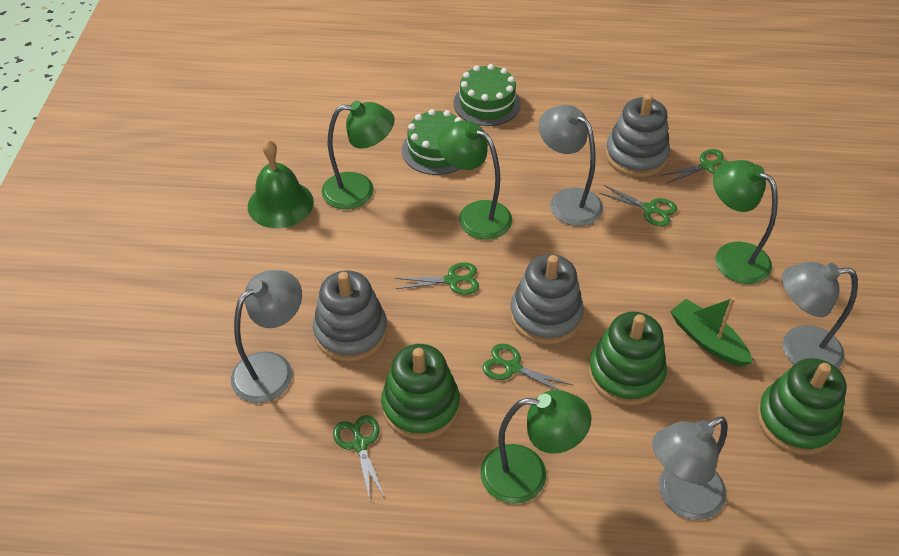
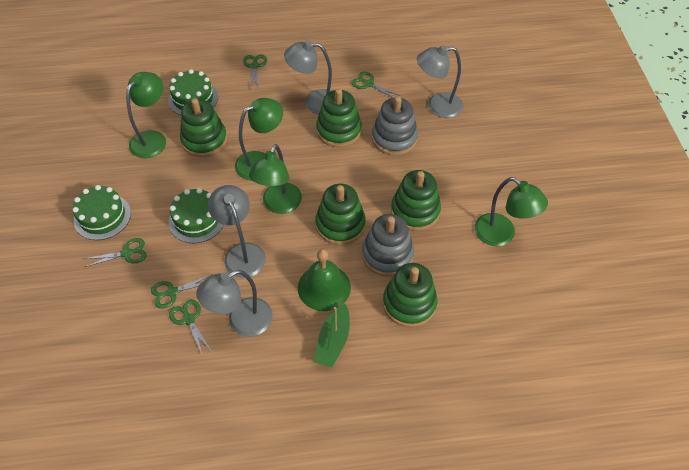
green cake: [402,109,462,175] [454,64,521,126] = 2 -> [73,185,131,240] [168,69,218,115] [169,188,224,243] = 3
green stacking toy: [381,344,460,440] [588,312,667,405] [757,358,846,455] = 3 -> [180,98,227,157] [315,184,366,245] [316,89,362,147] [383,263,437,327] [391,170,441,231] = 5
grey stacking toy: [313,270,388,362] [510,254,584,344] [605,94,670,177] = 3 -> [362,214,414,277] [372,97,418,156] = 2

